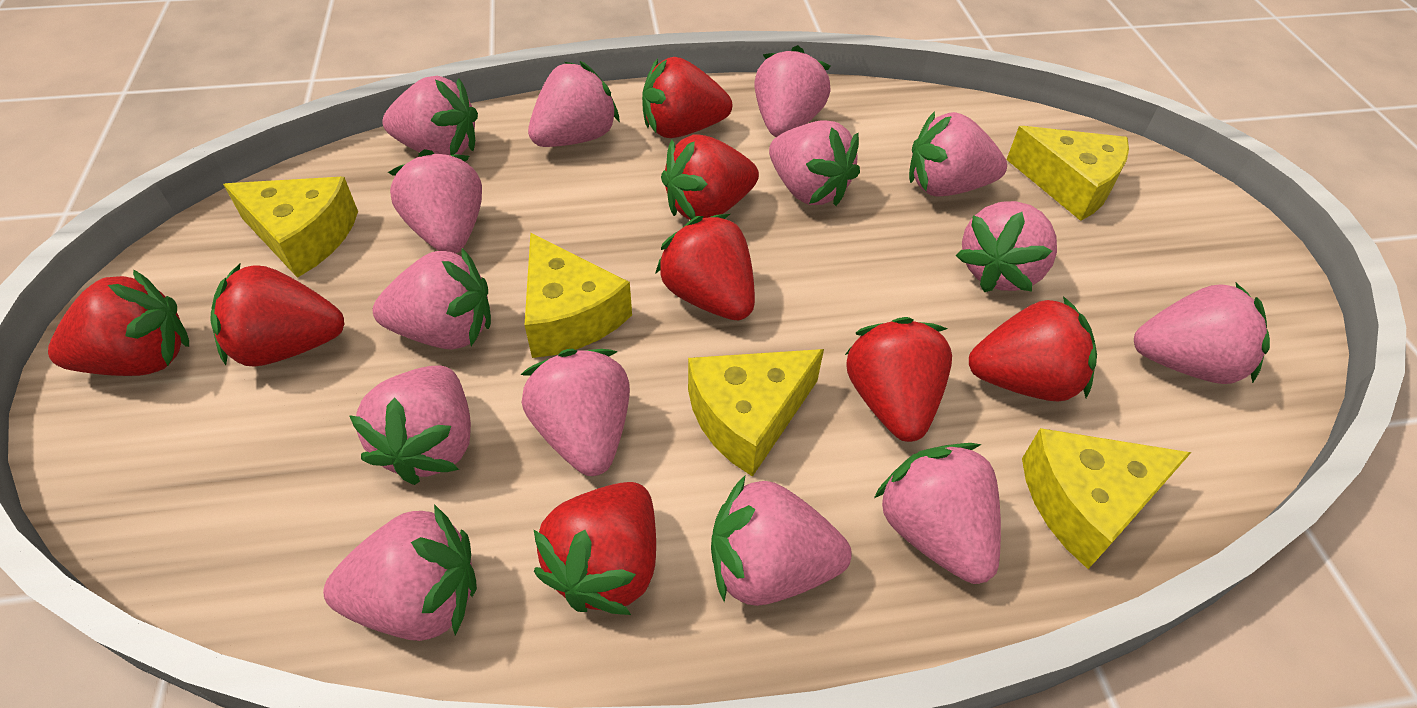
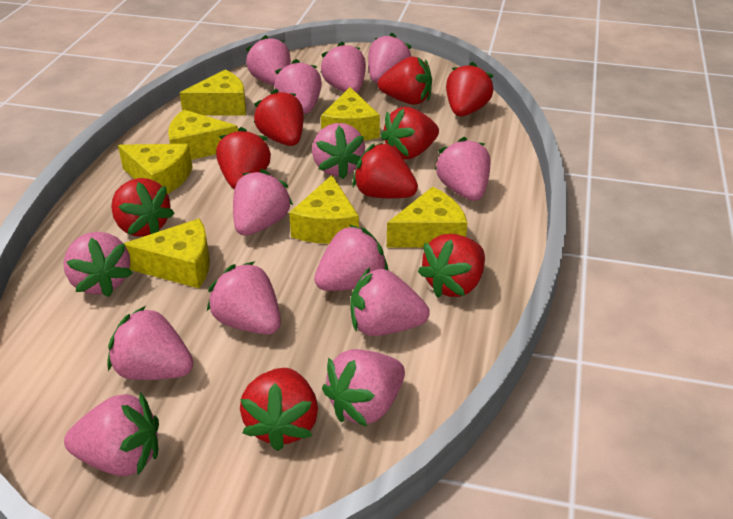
red strawberry: [48,269,189,376] [211,263,344,367] [534,482,656,615] [642,57,732,138] [655,214,755,320] [661,134,759,220] [845,317,952,442] [969,296,1097,402] = 8 -> [111,178,175,237] [216,127,271,189] [240,368,318,451] [254,89,304,146] [352,143,418,198] [378,57,432,105] [381,107,439,159] [418,234,485,298] [446,62,494,117] = 9
yellow cheese: [223,177,358,278] [525,233,632,358] [688,349,824,477] [1006,126,1129,221] [1022,428,1191,569] = 5 -> [118,144,193,194] [124,218,210,288] [168,109,238,160] [179,70,246,115] [289,175,359,244] [321,87,380,141] [387,187,467,248] = 7

